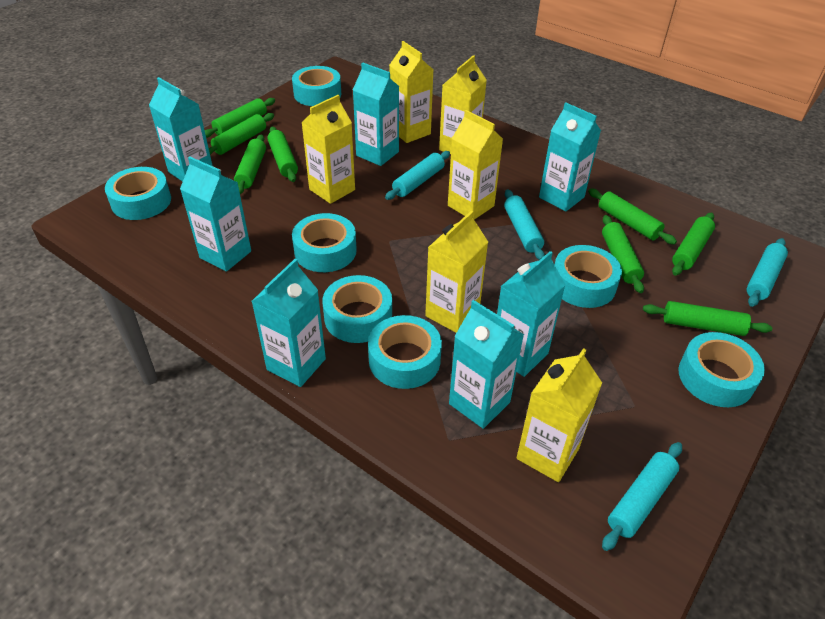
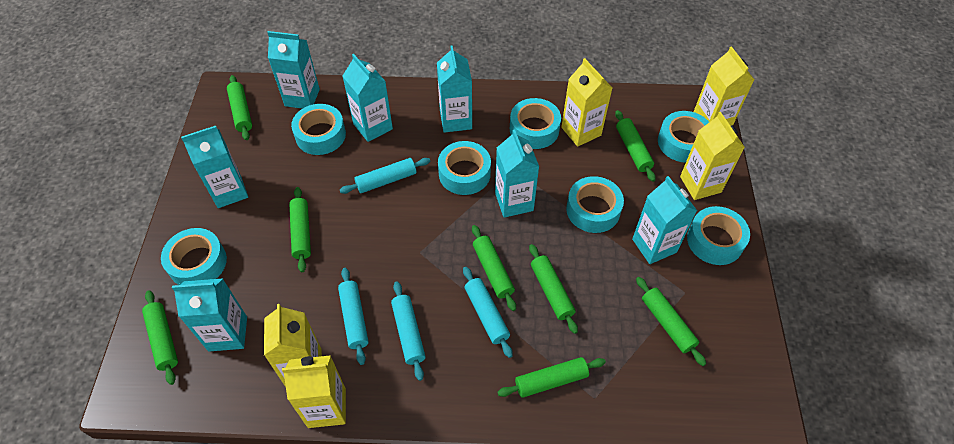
yellow carton: [301,95,355,204] [389,41,433,143] [425,211,488,333] [439,55,487,154] [448,110,503,220] [517,348,602,482] = 6 -> [264,304,322,387] [282,355,346,428] [561,58,612,147] [680,112,745,200] [694,47,754,126] = 5

